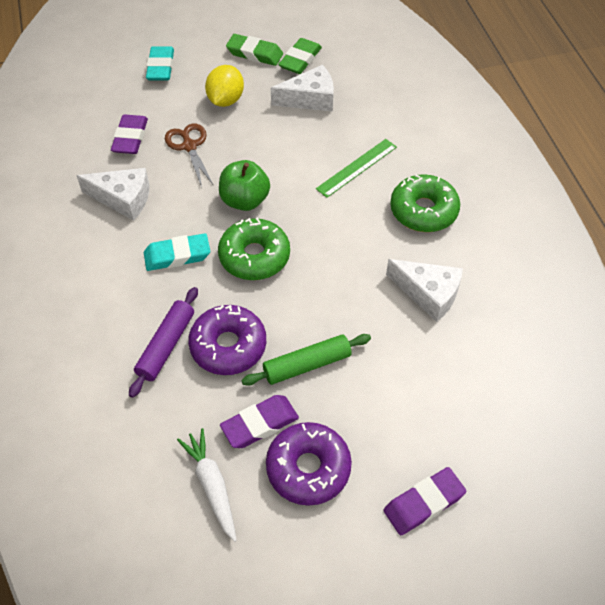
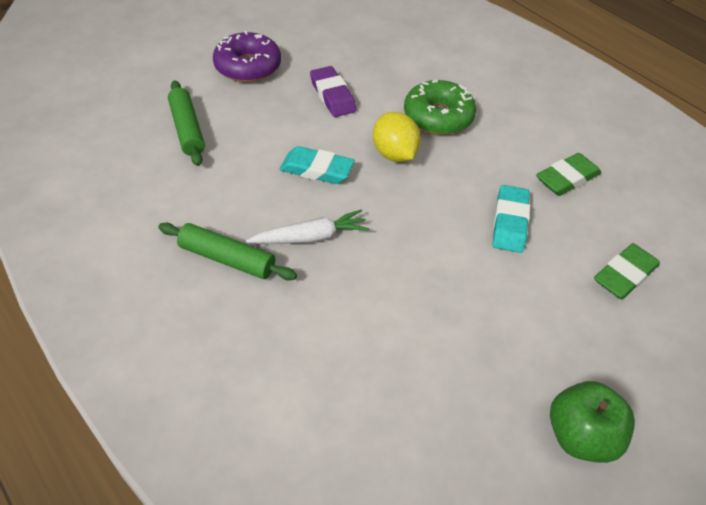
brown scissors: [165,124,214,188] = 1 -> none = 0
green donut: [218,218,290,280] [390,174,460,232] = 2 -> [404,80,476,135] = 1
green rolling pin: [241,334,371,386] = 1 -> [158,223,297,280] [168,80,205,166] = 2
green ruler: [316,139,397,198] = 1 -> none = 0
purple donut: [188,305,266,375] [266,422,352,506] = 2 -> [213,31,281,82] = 1
purple eraser: [111,115,148,154] [220,395,299,448] [384,467,466,535] = 3 -> [310,66,357,117] = 1
purple rolling pin: [129,287,198,398] = 1 -> none = 0
white cheese: [76,168,149,221] [271,65,334,112] [386,259,463,322] = 3 -> none = 0

